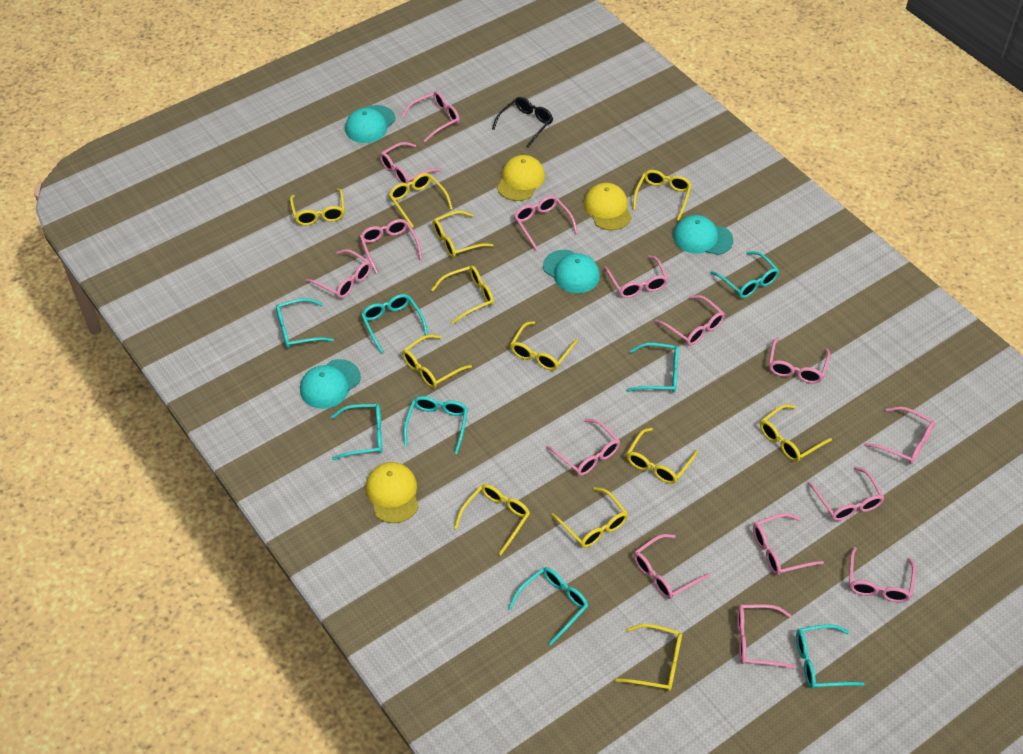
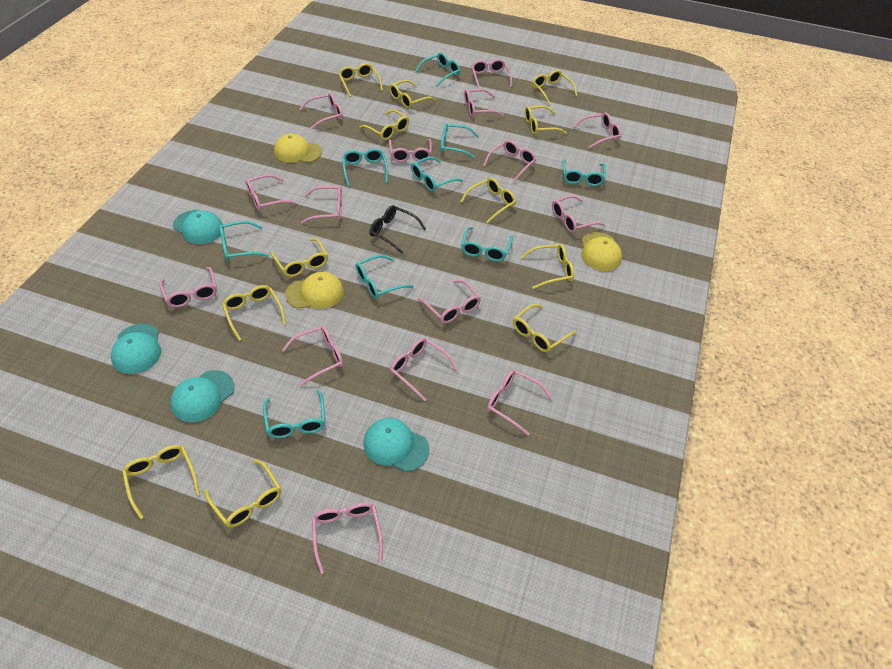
turquoise glasses: [276,298,334,348] [331,404,382,460] [361,294,428,353] [404,396,468,454] [508,567,588,645] [626,343,679,393] [711,251,779,298] [796,624,864,689] = 8 -> [219,221,269,261] [263,390,325,438] [342,148,388,186] [355,255,414,299] [411,157,463,192] [415,52,460,87] [440,123,479,159] [461,227,513,262] [562,159,606,186] = 9

